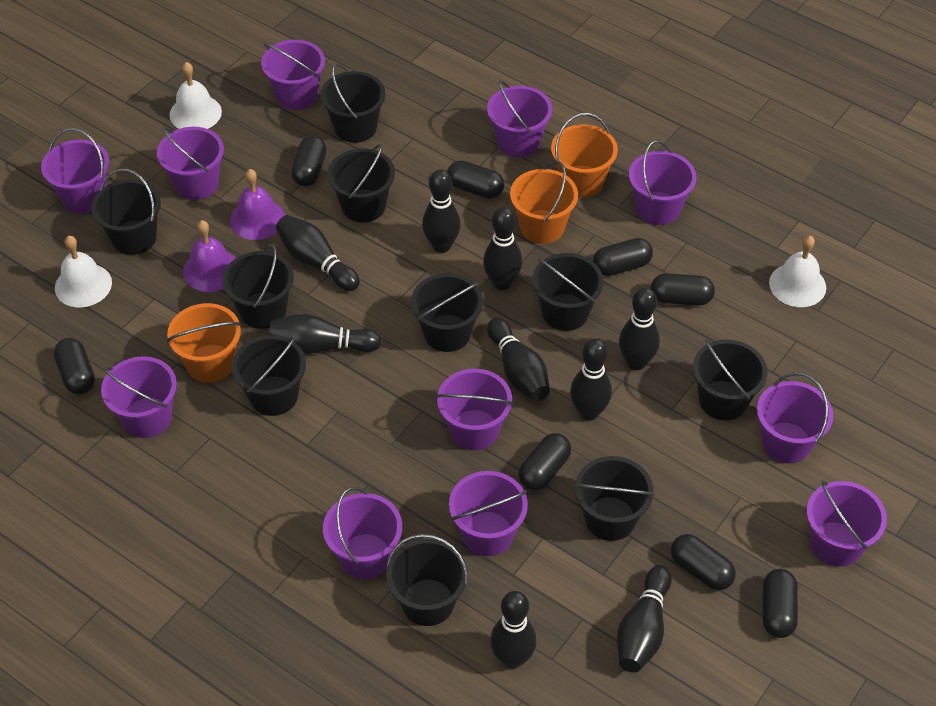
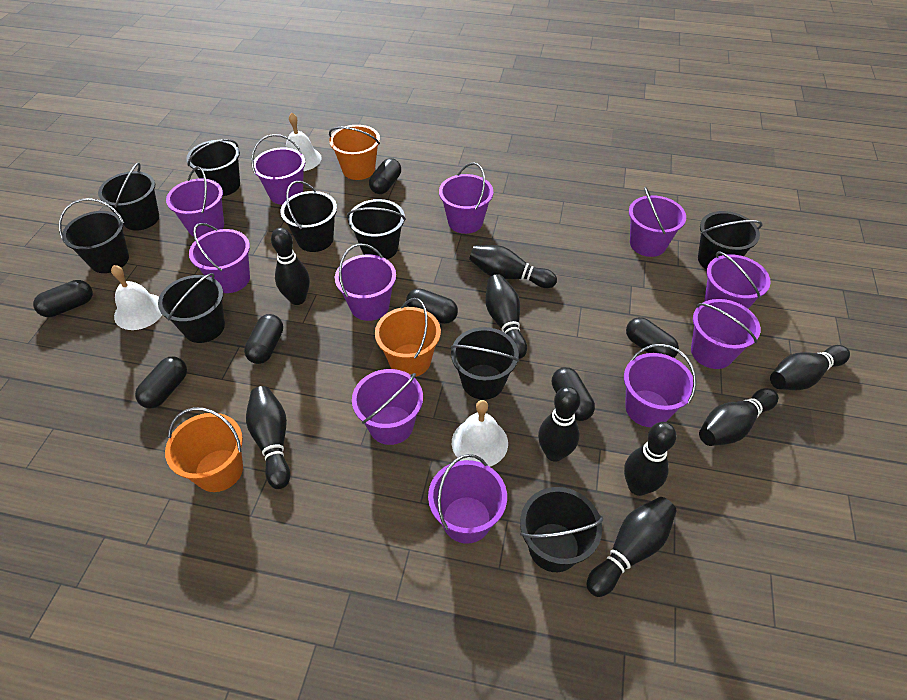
black bucket: [91,169,161,255] [222,244,294,329] [232,335,306,416] [321,64,385,143] [327,144,395,223] [386,534,468,626] [411,273,483,352] [532,253,604,331] [574,456,655,541] [693,339,768,420] = 10 -> [59,198,129,273] [98,162,159,231] [158,273,225,343] [186,139,240,196] [280,181,337,252] [347,199,406,259] [451,327,519,400] [520,487,603,572] [698,211,763,270] = 9
black capsule: [54,338,95,394] [291,136,327,186] [447,160,504,199] [518,433,571,490] [593,238,653,276] [651,273,715,306] [671,534,736,590] [763,569,798,638] = 8 -> [33,280,93,317] [135,357,187,409] [244,314,283,364] [369,158,401,194] [406,288,458,324] [552,367,595,421] [626,317,679,358] = 7
purple bell: [183,220,235,292] [230,169,285,240] = 2 -> none = 0

